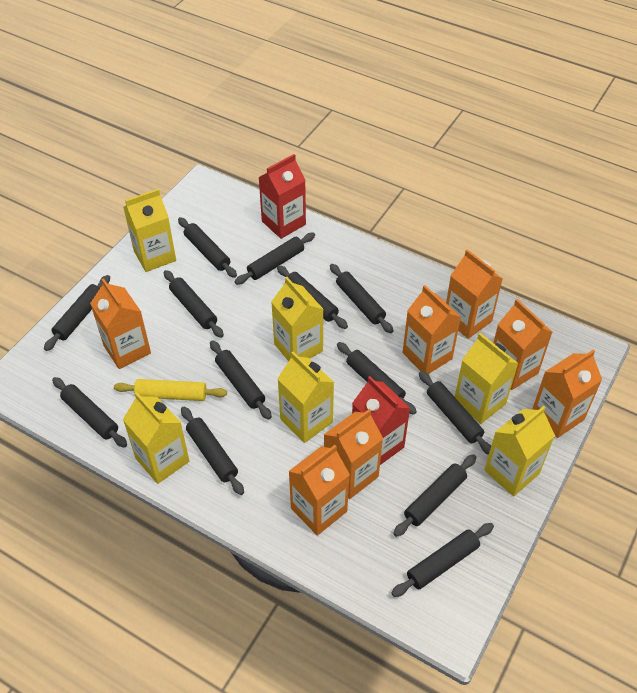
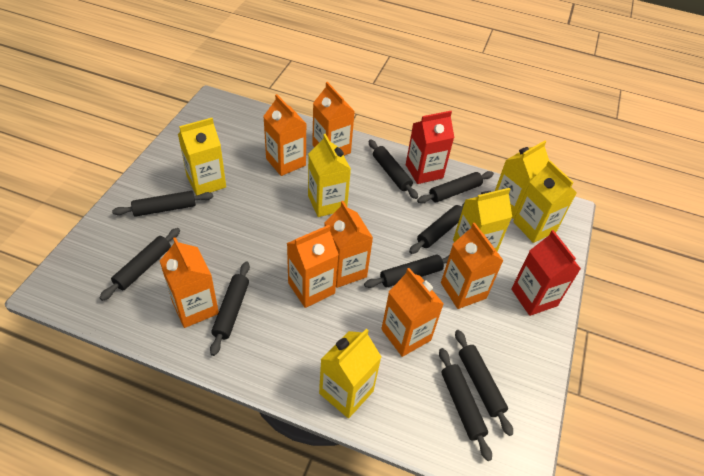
black rolling pin: [44,275,110,351] [52,377,127,448] [164,270,224,338] [178,217,237,278] [181,407,244,495] [210,340,272,420] [235,233,315,285] [277,265,348,329] [330,264,393,333] [337,342,417,415] [392,523,494,597] [393,454,476,537] [419,371,491,455] = 13 -> [99,228,180,301] [112,191,213,217] [210,262,250,356] [364,255,449,288] [369,140,418,199] [409,202,465,254] [417,171,494,203] [439,348,492,461] [455,330,513,436] = 9
yellow rolling pin: [114,379,227,401] = 1 -> none = 0

